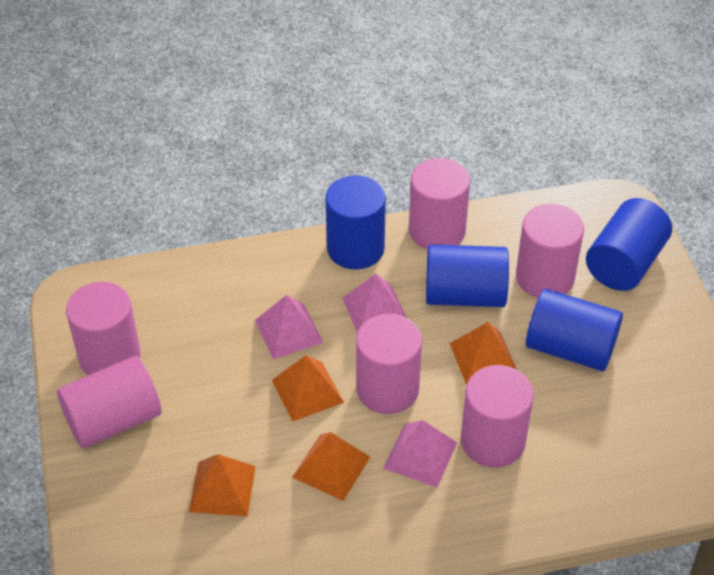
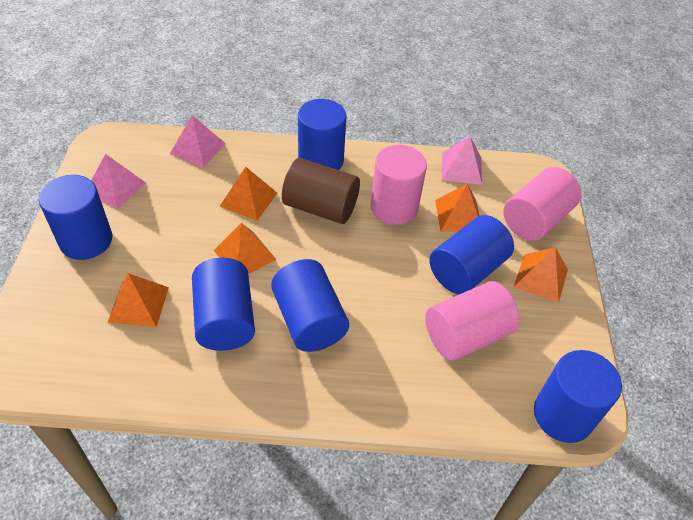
blue cylinder: [326,175,386,270] [426,244,509,307] [526,289,623,371] [586,198,672,291] = 4 -> [39,175,112,260] [192,258,255,351] [271,259,349,352] [298,99,346,170] [430,215,514,294] [534,350,622,443] = 6
brown cylinder: none = 0 -> [282,158,360,224] = 1
orange pyramid: [189,454,256,517] [272,355,344,421] [292,432,370,501] [449,322,517,385] = 4 -> [107,273,169,327] [214,223,276,274] [219,167,277,221] [435,184,480,232] [514,247,568,303] = 5
pink cylinder: [57,356,161,448] [66,282,141,375] [356,314,422,414] [409,158,470,250] [461,365,534,468] [516,204,584,298] = 6 -> [370,145,427,225] [425,281,520,361] [503,167,582,241] = 3

